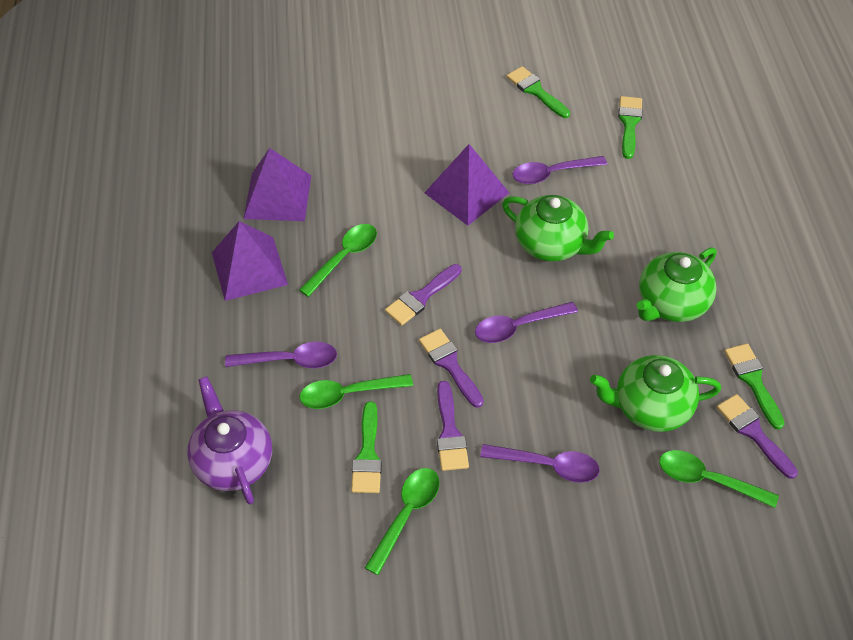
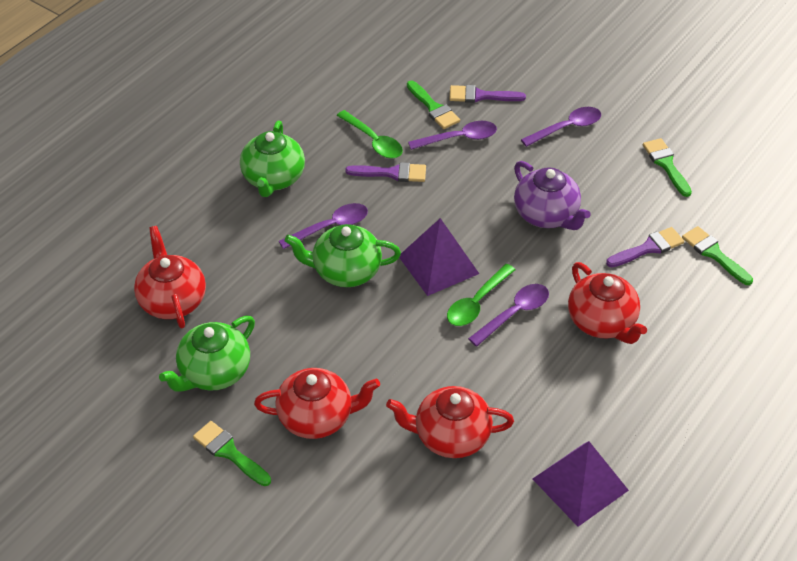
green spoon: [299,224,377,297] [300,374,413,409] [365,468,440,575] [659,450,779,508] = 4 -> [337,110,403,159] [447,264,515,326] = 2
purple brush: [385,264,461,326] [419,329,484,408] [437,381,469,471] [717,394,798,479] = 4 -> [345,162,426,182] [449,85,526,103] [606,227,684,267] = 3
purple pyramid: [212,221,288,301] [243,148,311,221] [424,144,509,226] = 3 -> [399,218,479,296] [533,441,629,527] = 2
red teapot: none = 0 -> [134,226,206,328] [254,368,380,439] [386,386,514,458] [568,262,647,344] = 4

